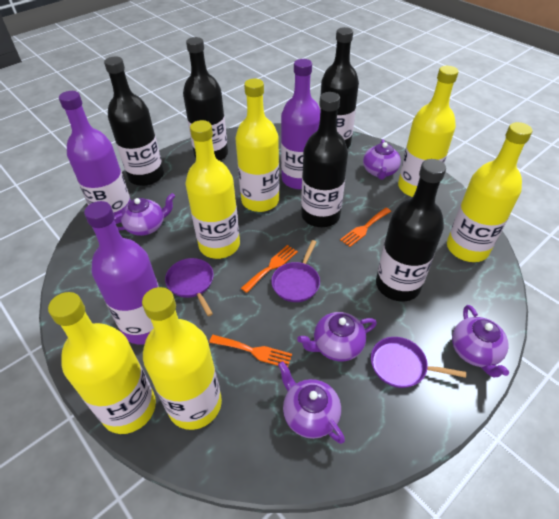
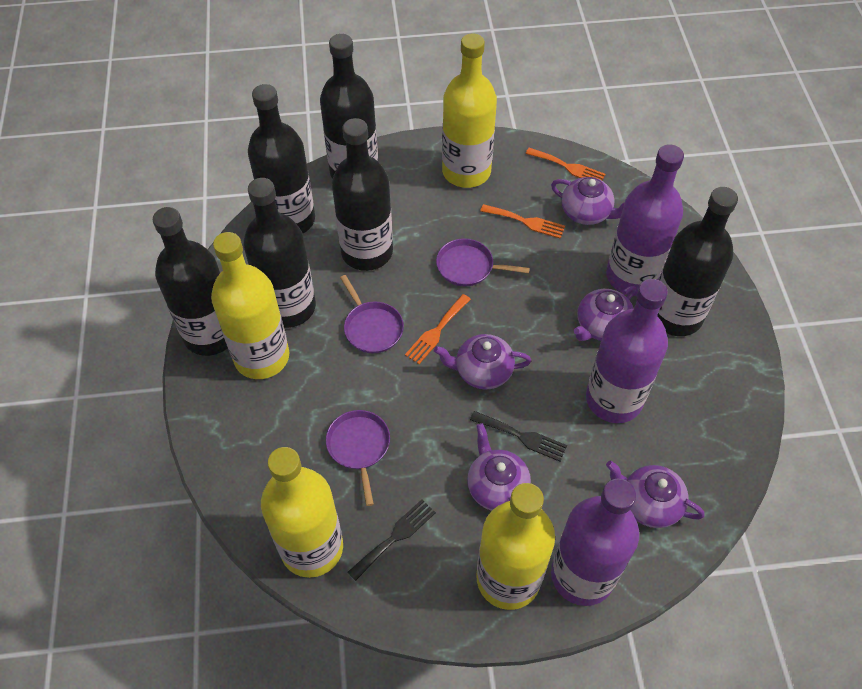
black bottle: [104,57,164,186] [183,37,228,161] [301,92,348,227] [319,27,359,149] [376,159,446,302] = 5 -> [153,207,228,356] [243,178,316,328] [248,84,315,233] [320,34,378,179] [332,118,393,271] [657,187,738,336] = 6
black fork: none = 0 -> [348,500,436,581] [470,411,567,462] = 2
yellow bottle: [48,292,156,434] [142,287,222,430] [185,120,240,259] [235,79,279,212] [398,66,459,197] [447,122,532,262] = 6 -> [211,232,289,379] [261,447,343,578] [442,33,497,188] [476,483,555,610] = 4

